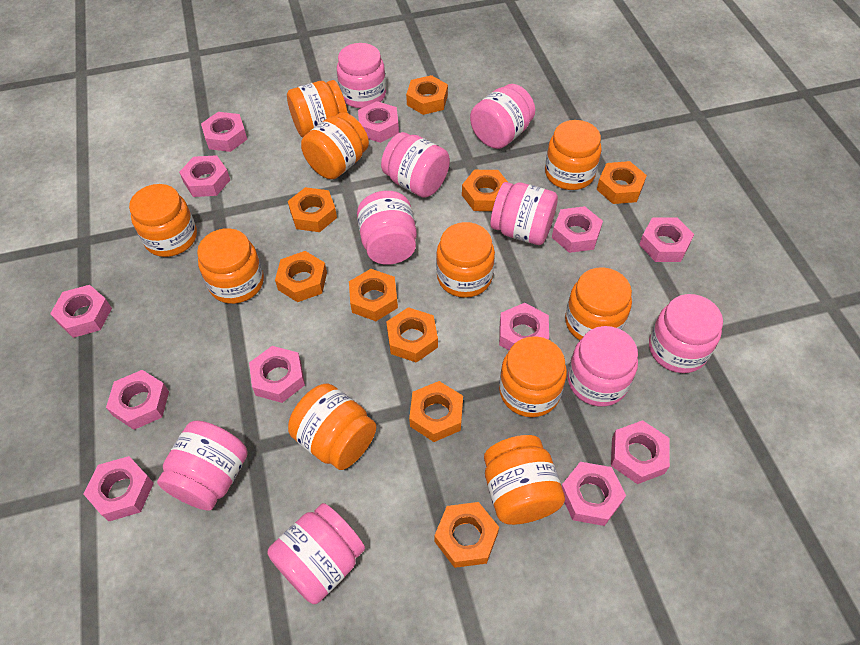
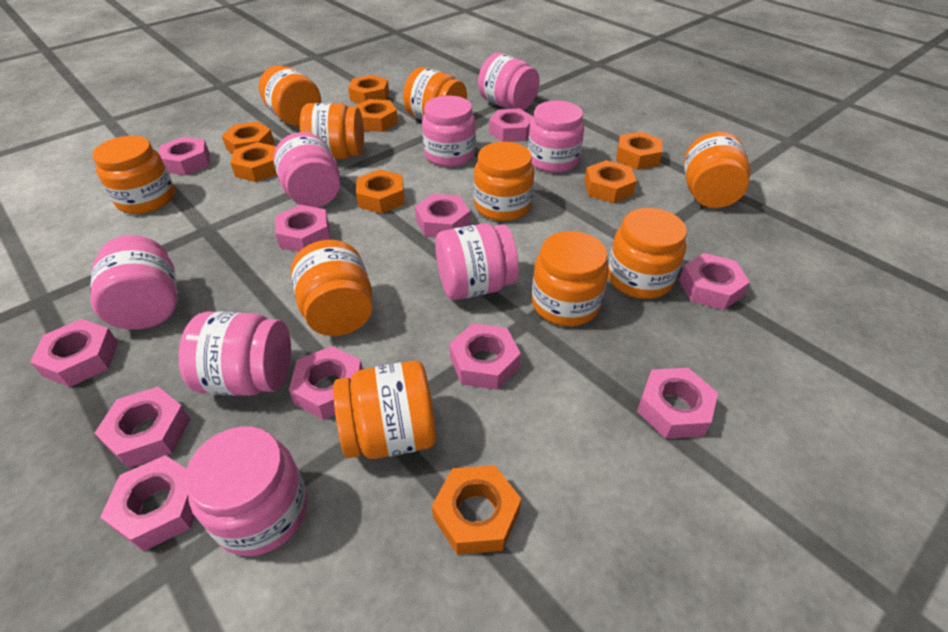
orange nut: [275,251,327,302] [288,187,337,232] [349,269,398,321] [386,307,438,363] [406,75,448,115] [409,381,463,442] [434,502,499,568] [462,170,509,211] [597,161,647,204] = 9 -> [222,122,274,154] [230,142,277,182] [348,75,389,104] [354,99,398,132] [356,169,405,214] [432,465,521,555] [584,160,637,203] [616,132,662,170] = 8
pink jar: [157,421,248,511] [267,503,365,604] [337,43,386,108] [357,191,417,265] [381,132,450,198] [470,84,535,149] [490,182,558,245] [568,326,638,407] [649,294,723,373] = 9 -> [90,235,178,330] [178,311,291,396] [185,427,308,556] [273,132,340,207] [422,95,476,167] [435,223,519,300] [478,53,539,110] [528,101,584,173] = 8
pink nut: [50,285,112,338] [84,456,154,521] [106,370,169,430] [179,155,230,197] [201,112,247,152] [249,346,305,403] [358,101,399,143] [499,303,549,350] [552,206,603,253] [562,462,626,526] [611,420,670,484] [639,218,694,262] = 12 -> [30,319,118,387] [95,387,190,468] [100,455,195,551] [159,137,210,175] [275,205,330,252] [289,346,363,420] [415,194,470,238] [449,323,521,390] [489,108,533,142] [637,368,718,439] [679,253,750,310] = 11

